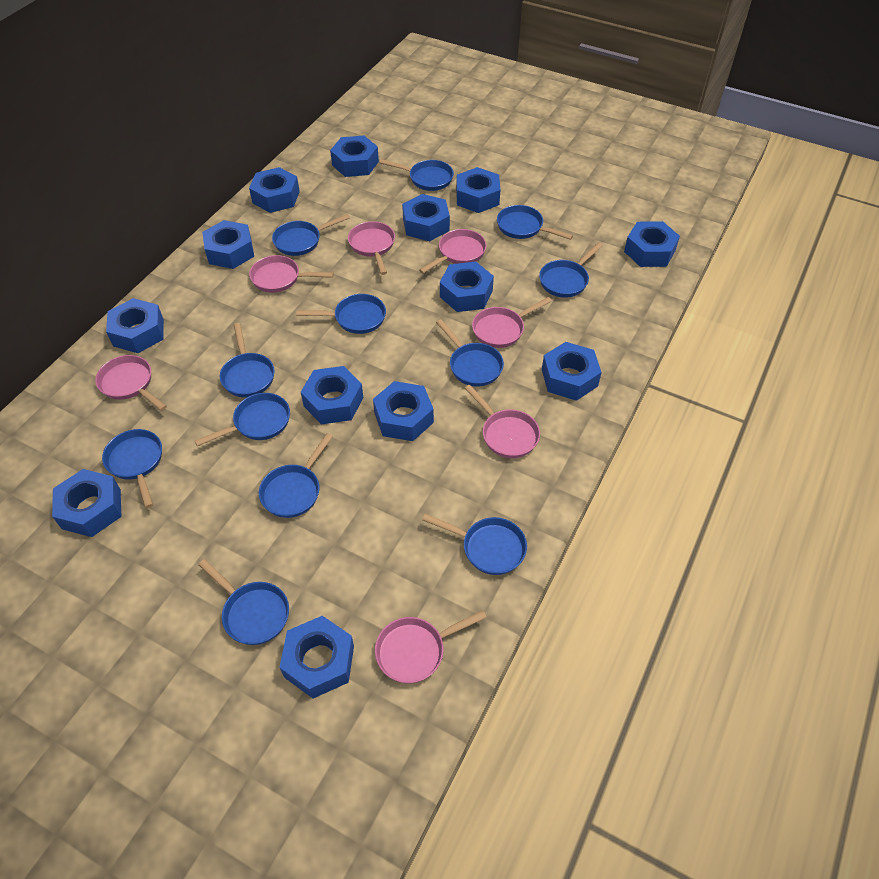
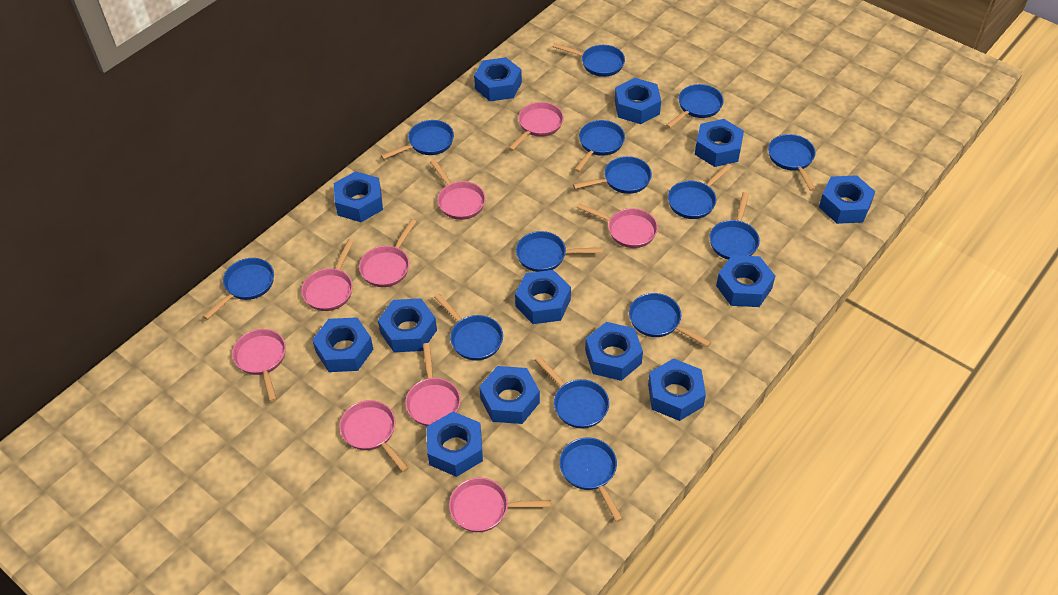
blue pan: [102,429,162,508] [195,393,290,447] [198,559,289,645] [220,323,274,397] [259,433,333,518] [272,214,350,256] [296,294,386,334] [380,159,454,191] [422,514,527,575] [436,319,504,387] [497,205,573,240] [539,242,603,298] = 12 -> [203,258,274,320] [381,120,454,160] [434,294,503,361] [516,231,603,272] [535,356,609,428] [553,43,625,77] [559,438,623,522] [573,156,652,194] [574,120,625,172] [629,293,711,347] [666,84,724,128] [668,163,732,219] [710,192,760,260] [768,134,816,191] = 14
pink pan: [95,355,167,411] [249,255,334,293] [348,221,395,275] [375,610,487,684] [419,229,487,274] [465,385,540,458] [472,297,552,348] = 7 -> [232,329,286,402] [301,239,354,311] [339,400,409,472] [359,219,417,287] [405,343,461,426] [430,159,486,220] [449,478,551,532] [508,102,564,151] [577,203,658,248] = 9

